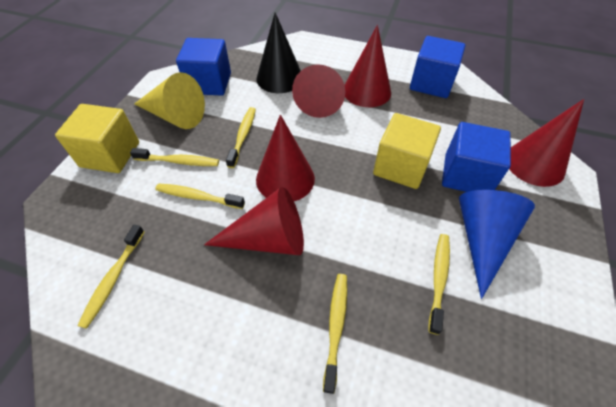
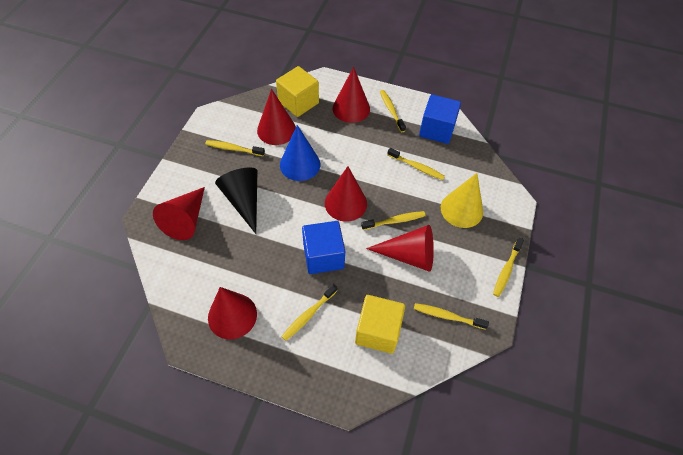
blue cube: [176,38,231,96] [410,36,465,98] [442,122,511,192] = 3 -> [302,221,345,274] [419,94,461,144] = 2
red cone: [204,187,304,255] [256,114,315,201] [292,64,345,118] [345,25,391,107] [509,99,584,187] = 5 -> [153,187,205,240] [208,287,257,339] [257,89,296,145] [325,166,367,222] [333,67,370,123] [366,225,434,272] = 6
yellow toothbrush: [77,225,144,329] [130,148,219,166] [155,183,245,209] [226,107,256,168] [323,274,347,394] [429,234,450,335] = 6 -> [205,140,265,156] [281,284,337,341] [361,211,426,230] [380,90,406,132] [387,148,445,180] [414,303,489,330] [493,238,524,297] = 7

